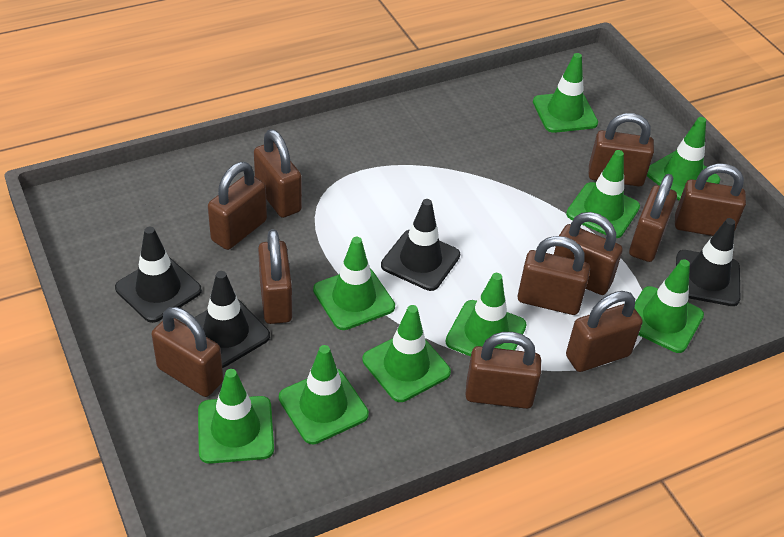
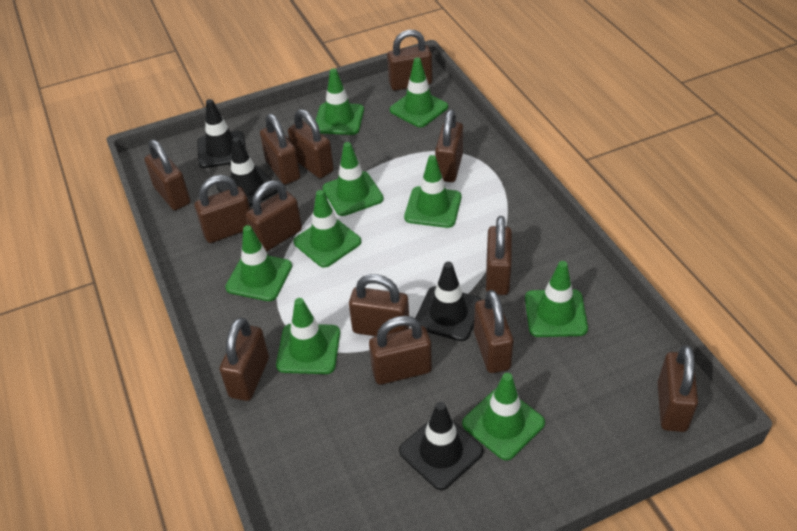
brown padlock: [152,307,223,397] [208,162,267,250] [254,129,302,218] [258,229,292,324] [465,332,541,409] [518,236,590,315] [554,212,623,295] [566,291,643,372] [589,113,654,186] [629,174,677,262] [675,164,746,236] = 11 -> [144,139,190,210] [194,175,250,243] [220,318,269,401] [246,180,302,252] [260,114,300,184] [288,109,334,178] [349,274,409,336] [369,316,432,385] [387,30,432,91] [435,109,463,182] [474,290,513,373] [486,216,512,295] [658,345,698,432] = 13

